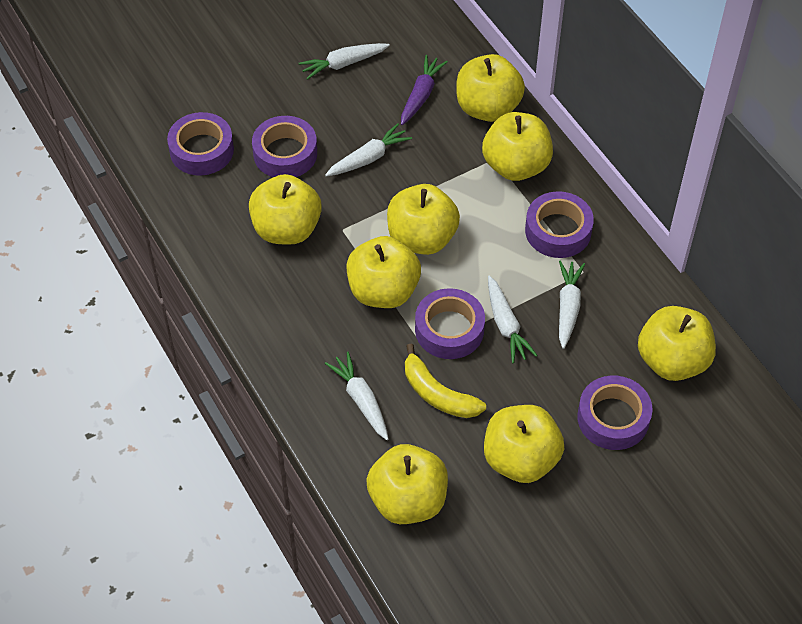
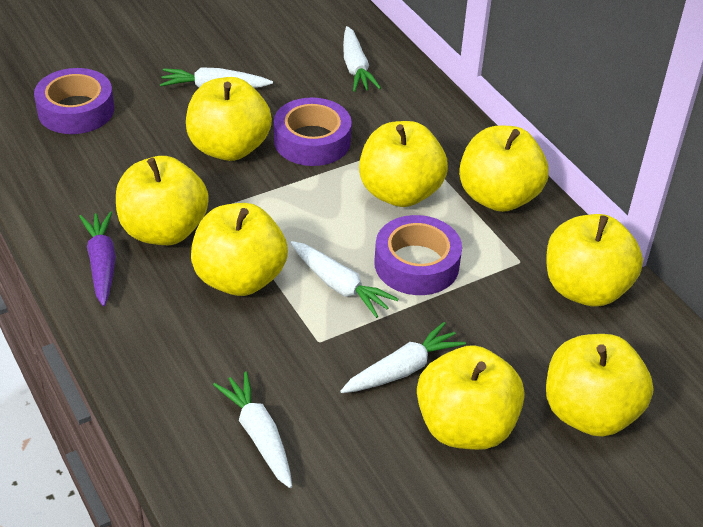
purple tape: [167,112,234,176] [252,116,317,177] [415,288,485,359] [525,191,594,258] [577,376,653,450] = 5 -> [34,68,114,134] [274,97,352,166] [374,215,462,295] = 3
yellow banana: [405,344,486,418] = 1 -> none = 0

